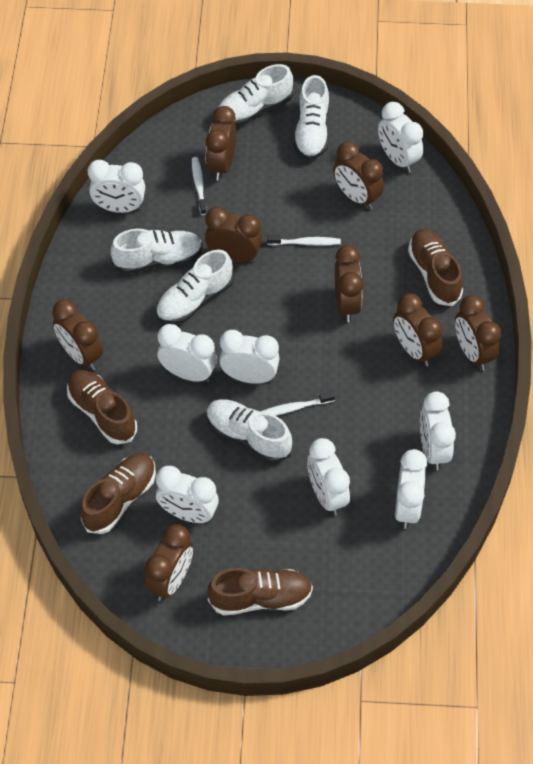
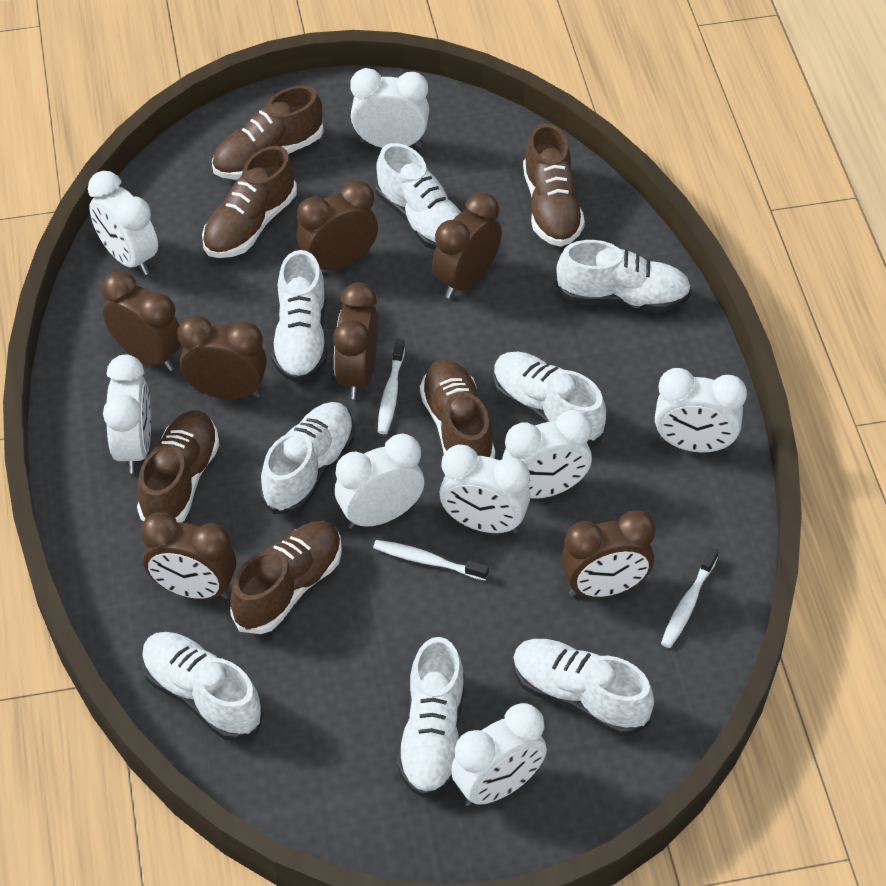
brown clock: [52,299,103,370] [145,524,193,601] [205,207,262,263] [206,106,236,181] [333,142,384,210] [335,245,363,322] [393,293,443,366] [455,295,501,370] = 8 -> [102,271,181,371] [140,512,236,600] [177,315,267,399] [297,180,378,270] [333,283,378,399] [432,192,502,299] [561,511,655,598] = 7
brown shoe: [67,370,137,445] [80,453,156,534] [207,568,313,615] [408,229,463,306] = 4 -> [137,410,220,523] [202,146,297,258] [212,85,324,180] [230,521,342,634] [420,360,495,458] [523,124,585,247] = 6
white shoe: [111,229,203,274] [156,250,234,324] [206,399,292,463] [218,64,293,126] [293,75,329,160] = 5 -> [141,632,263,741] [260,402,355,514] [272,250,327,382] [375,143,461,250] [397,637,464,798] [493,352,606,445] [513,639,654,736] [556,240,692,312] = 8

